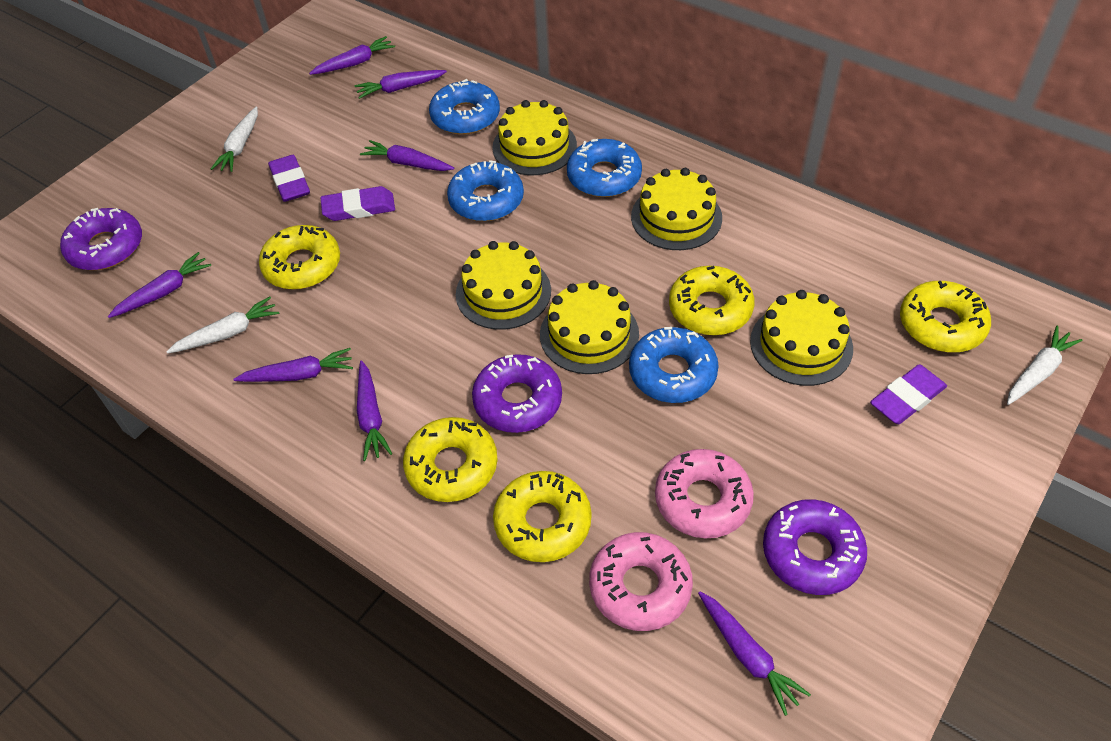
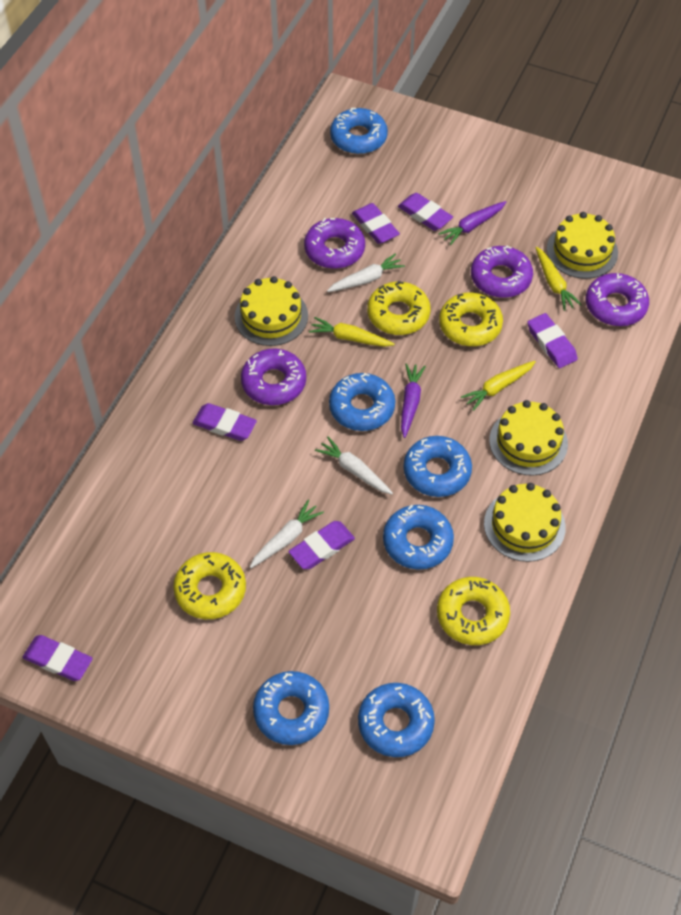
blue donut: [429,79,500,135] [447,160,524,221] [567,139,642,197] [629,327,719,403] = 4 -> [253,671,329,745] [329,373,395,431] [330,108,388,154] [358,683,435,757] [383,505,454,570] [404,436,472,497] = 6
pink donut: [589,532,693,631] [655,449,754,539] = 2 -> none = 0
purple carrot: [108,252,211,318] [233,348,353,382] [309,36,395,75] [354,70,447,99] [357,360,392,461] [360,140,454,171] [698,592,811,716] = 7 -> [401,363,426,438] [438,201,506,245] = 2
purple donut: [60,208,142,270] [472,354,562,433] [763,499,867,595] = 3 -> [241,348,306,405] [304,218,365,269] [471,246,533,298] [586,273,649,326] = 4
purple eraser: [268,155,310,202] [320,186,395,221] [870,364,947,424] = 3 -> [22,635,93,681] [192,403,257,441] [288,521,355,569] [352,203,400,244] [398,193,453,231] [527,313,578,368] = 6
yellow cake: [456,241,551,330] [492,100,577,175] [540,280,639,374] [631,168,722,250] [750,290,853,386] = 5 -> [235,276,308,346] [484,483,566,562] [489,400,568,476] [547,212,618,279] = 4
yellow carrot: none = 0 -> [309,317,395,347] [461,361,536,411] [535,247,582,311] = 3
yellow donut: [259,225,340,290] [403,417,497,502] [493,471,592,562] [669,266,754,335] [900,281,991,352] = 5 -> [173,552,246,619] [367,281,430,335] [437,577,510,645] [439,292,503,346] = 4

